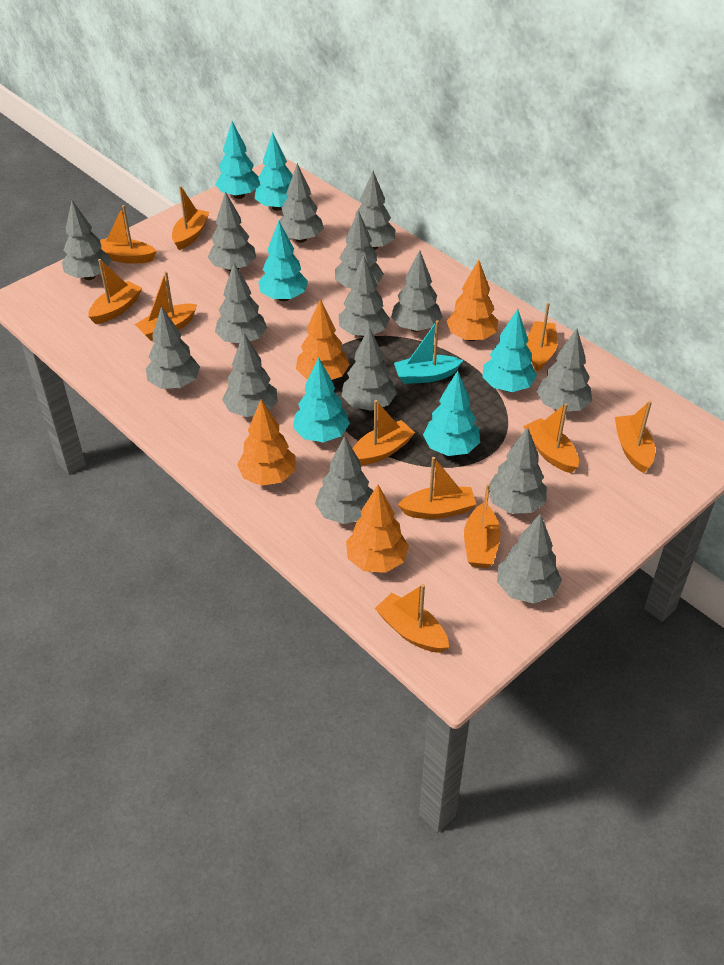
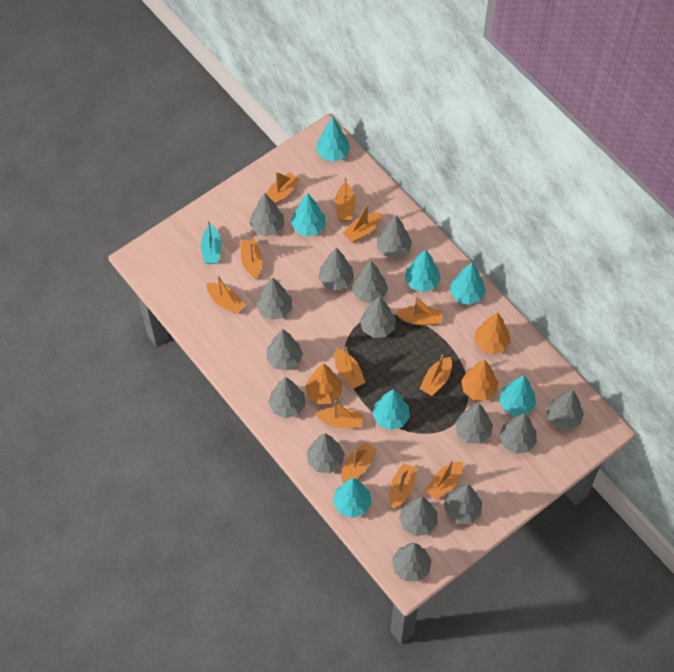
orange boat: [88,259,142,324] [100,205,157,264] [135,271,197,341] [172,186,209,250] [353,400,415,465] [375,584,449,653] [398,457,477,519] [464,484,501,568] [523,403,579,473] [526,302,558,372] [615,401,655,473] = 11 -> [207,275,245,314] [241,238,262,279] [267,172,300,205] [316,400,364,428] [335,178,355,221] [335,347,366,389] [342,442,377,482] [343,204,381,243] [389,463,417,508] [395,296,442,325] [420,354,452,396] [425,460,463,500] = 12
orange tree: [237,399,296,486] [296,299,350,380] [346,485,409,573] [447,260,498,341] = 4 -> [305,363,342,405] [461,360,498,400] [474,312,511,354] = 3
turquoise tree: [215,121,260,199] [255,132,293,211] [258,221,308,301] [293,357,350,443] [423,371,480,456] [482,309,537,392] = 6 -> [291,193,326,237] [316,118,350,162] [333,478,372,518] [372,389,410,430] [405,249,441,292] [450,262,486,305] [499,375,536,416] = 7

